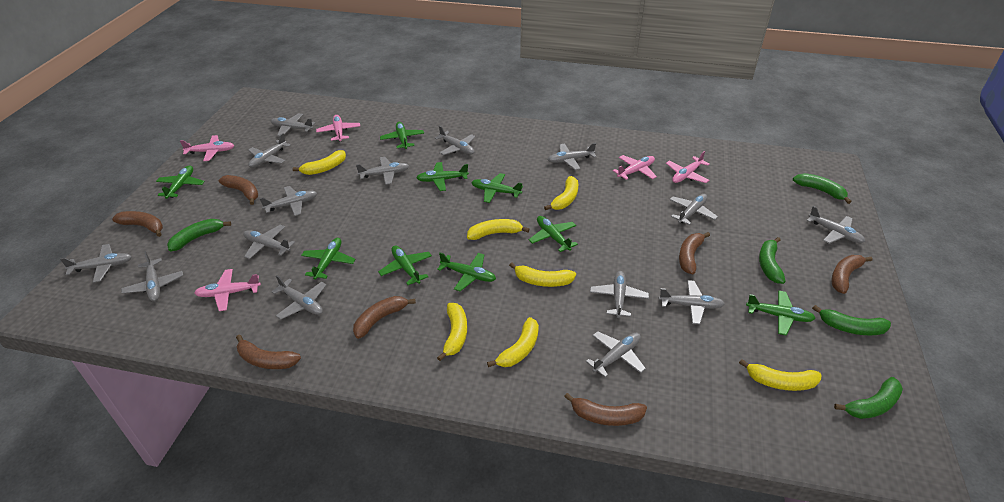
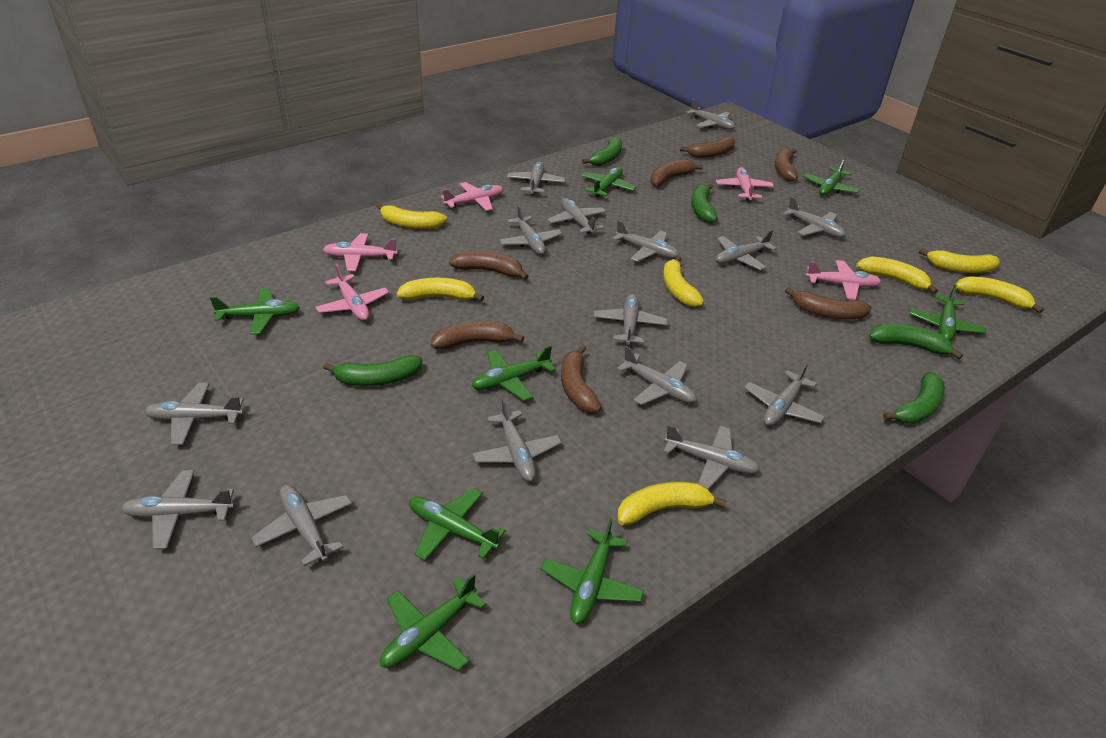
green plane: [156,165,205,199] [301,238,355,280] [378,245,432,285] [380,122,424,149] [416,162,469,191] [437,253,496,291] [471,173,523,203] [529,216,578,252] [746,290,816,335] = 9 -> [210,288,300,335] [380,574,486,671] [409,488,506,561] [471,346,556,401] [541,518,644,624] [581,167,636,197] [803,159,860,196] [910,285,986,341] = 8

